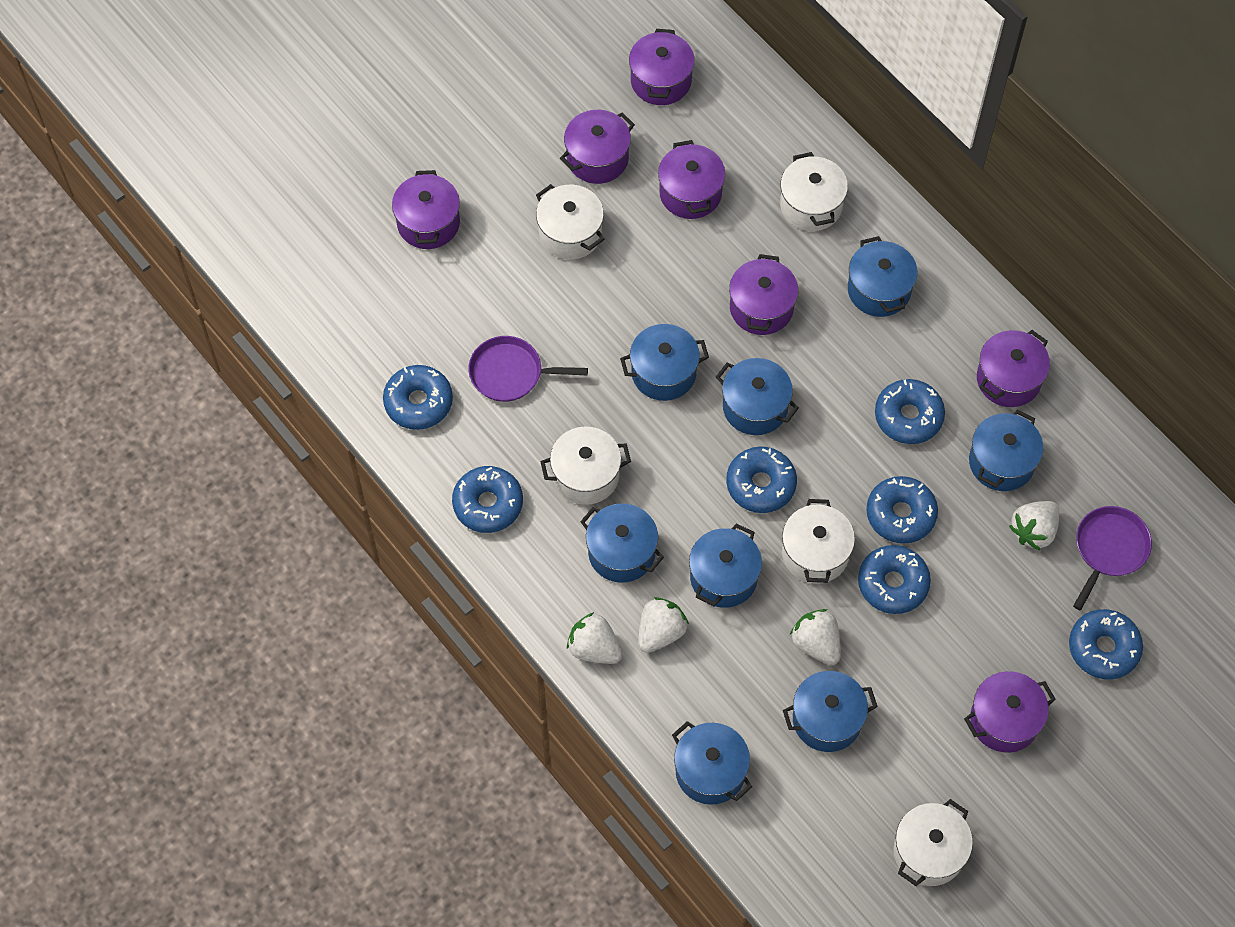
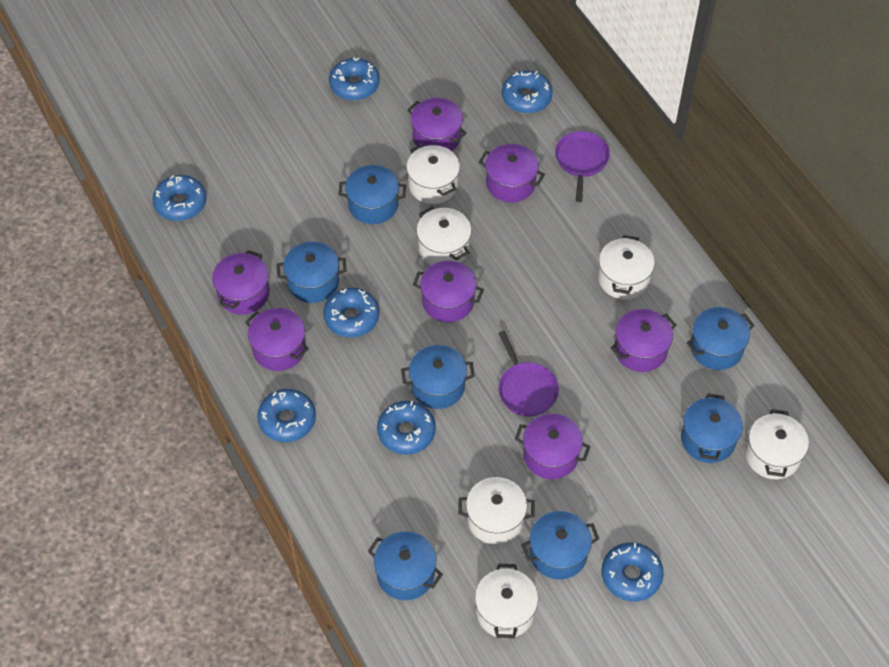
blue pot: [580,504,664,583] [620,324,709,401] [672,721,752,805] [689,523,762,608] [716,358,799,435] [783,671,878,752] [848,236,918,317] [969,409,1043,491] = 8 -> [277,242,347,303] [338,165,406,224] [368,531,443,600] [401,345,475,409] [521,511,599,579] [681,393,743,463] [687,307,755,370] = 7
white pot: [536,184,605,260] [540,426,631,505] [780,152,848,231] [782,499,855,584] [894,799,973,886] = 5 -> [406,144,460,204] [416,207,472,265] [458,477,535,545] [475,564,538,639] [598,235,655,300] [745,409,809,479] = 6
white strawberry: [567,612,623,664] [638,597,689,653] [790,609,841,665] [1009,501,1059,550] = 4 -> none = 0

